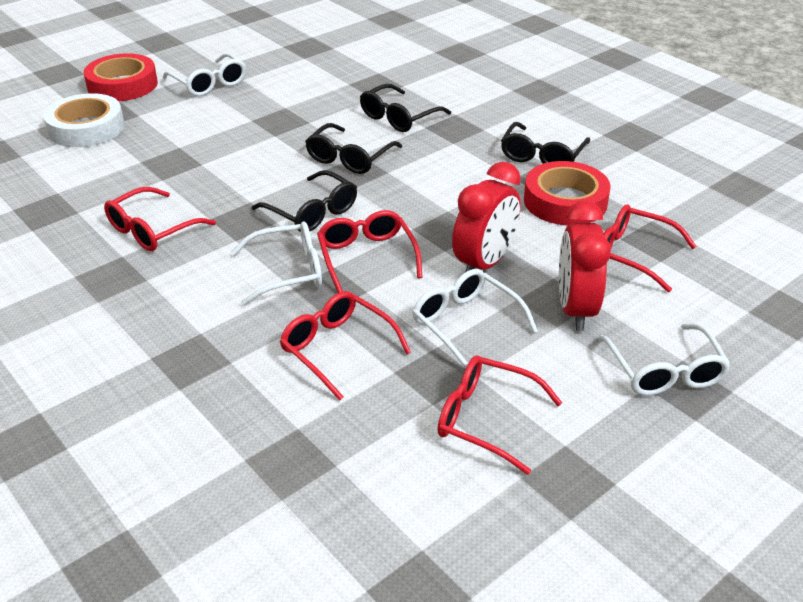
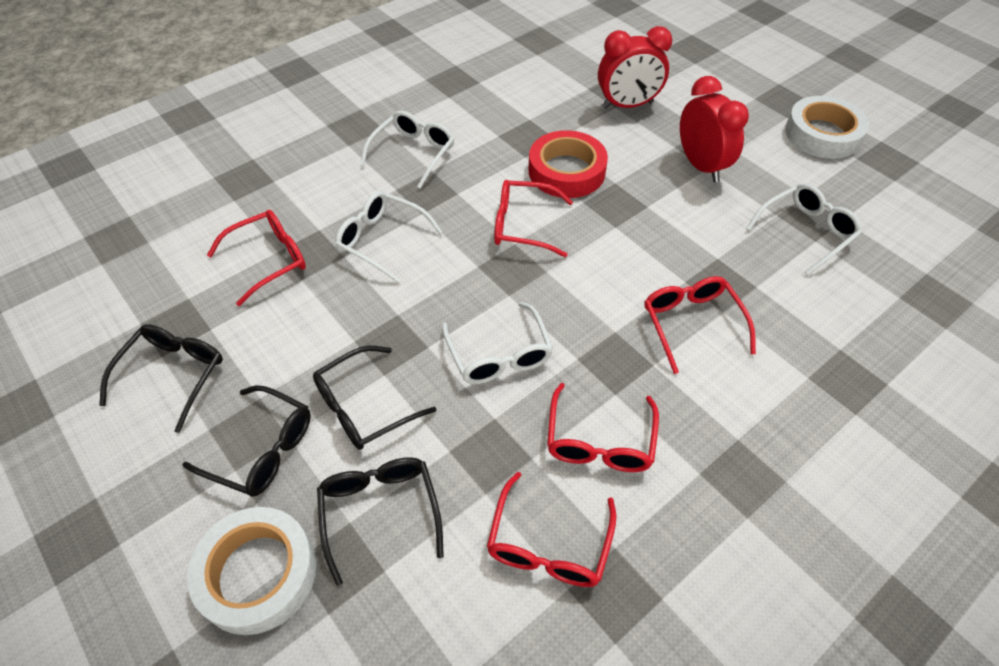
red tape: [84,53,158,101] [524,161,611,225] = 2 -> [528,130,608,198] = 1
white tape: [43,93,124,147] = 1 -> [187,507,316,635] [785,96,869,159] = 2

